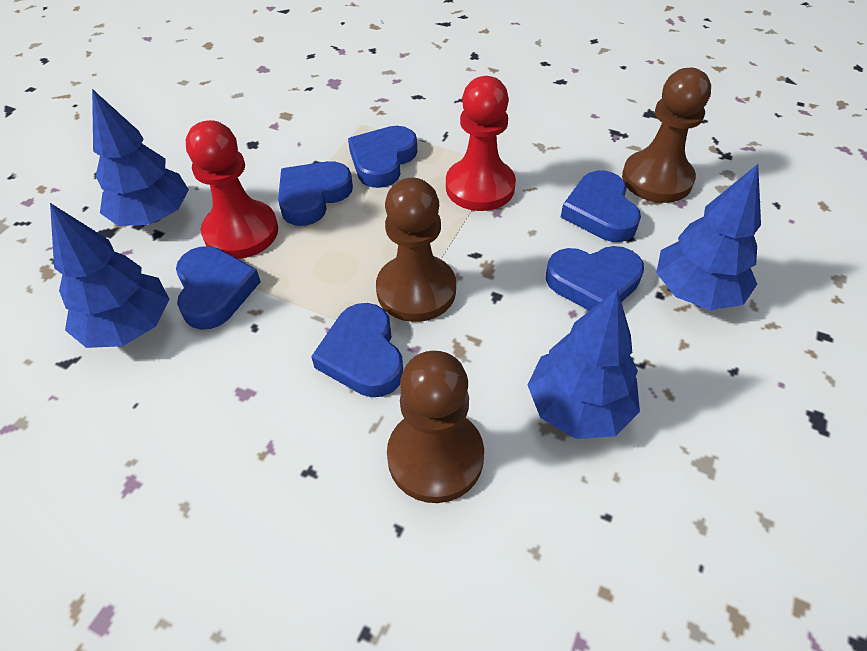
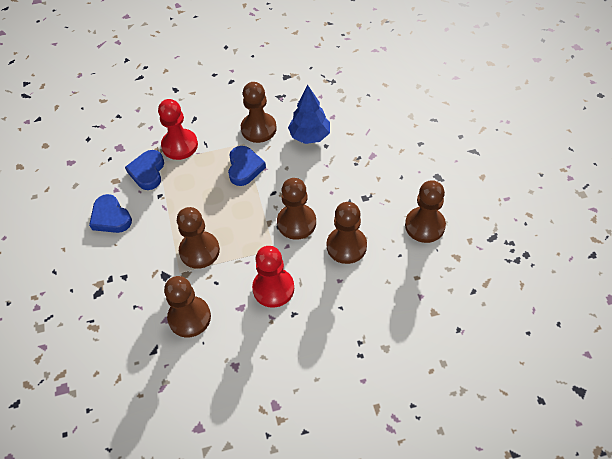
blue heart: [176,246,261,330] [278,161,353,226] [311,303,403,397] [348,126,417,188] [546,246,644,311] [561,171,641,242] = 6 -> [89,194,132,233] [125,150,164,190] [228,146,266,186] = 3
blue tree: [50,203,169,348] [92,89,189,226] [528,289,640,439] [656,164,761,310] = 4 -> [288,85,330,144] = 1
brown pawn: [376,178,456,322] [387,351,484,503] [622,68,711,203] = 3 -> [164,276,211,338] [177,207,220,269] [241,82,277,143] [277,178,316,240] [327,202,367,264] [405,180,446,243] = 6

